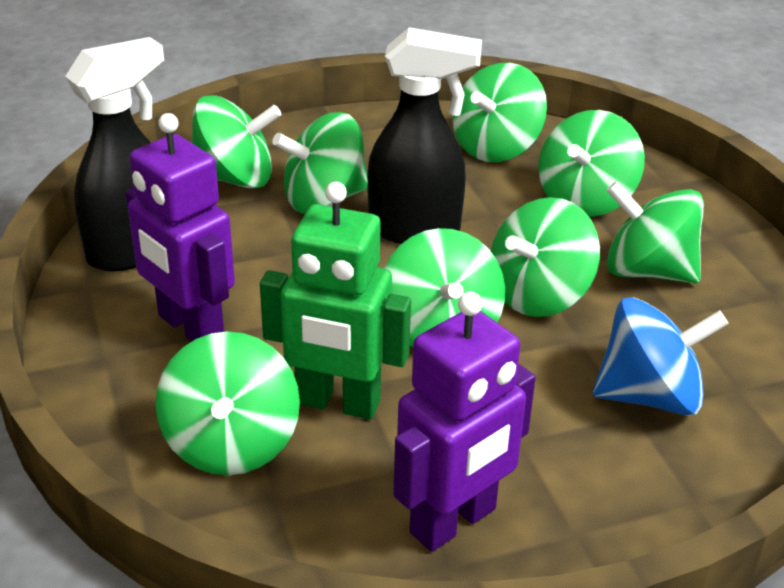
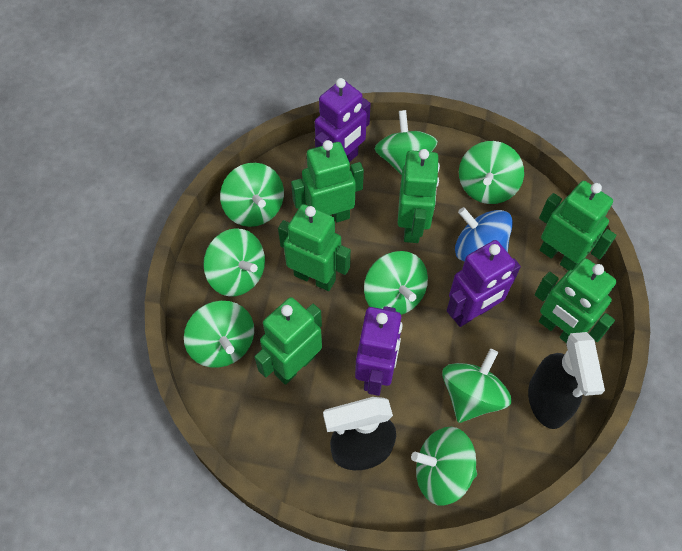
green robot: [260,182,411,420] = 1 -> [254,297,322,385] [278,204,351,291] [291,140,364,222] [398,149,440,243] [535,258,616,343] [539,181,616,271] = 6
purple robot: [125,113,235,342] [393,292,536,552] = 2 -> [315,78,371,162] [355,306,402,396] [447,240,521,327] = 3

